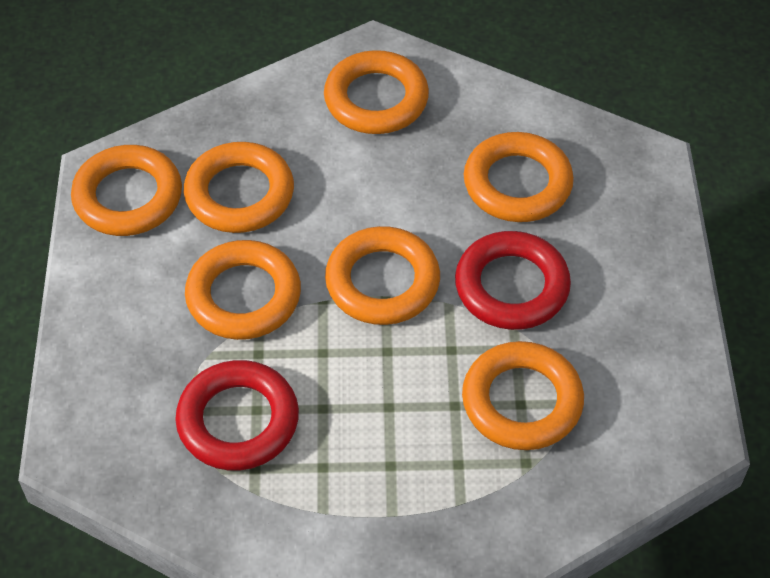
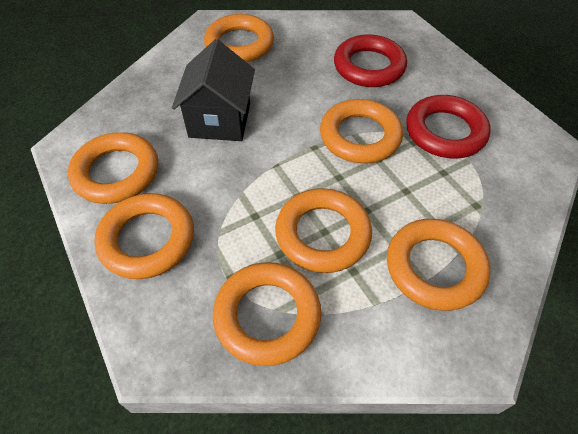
black house: none = 0 -> [172,39,255,141] = 1

